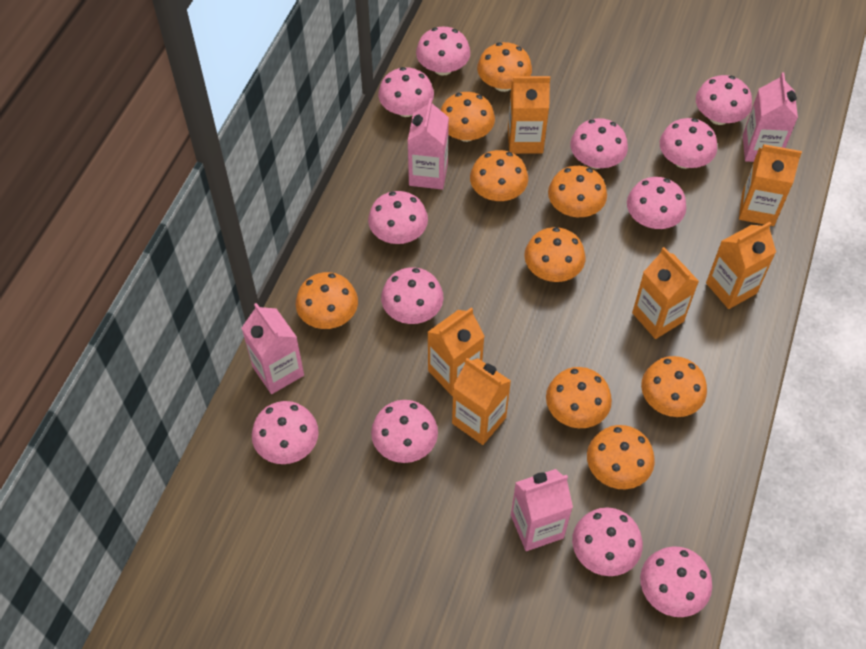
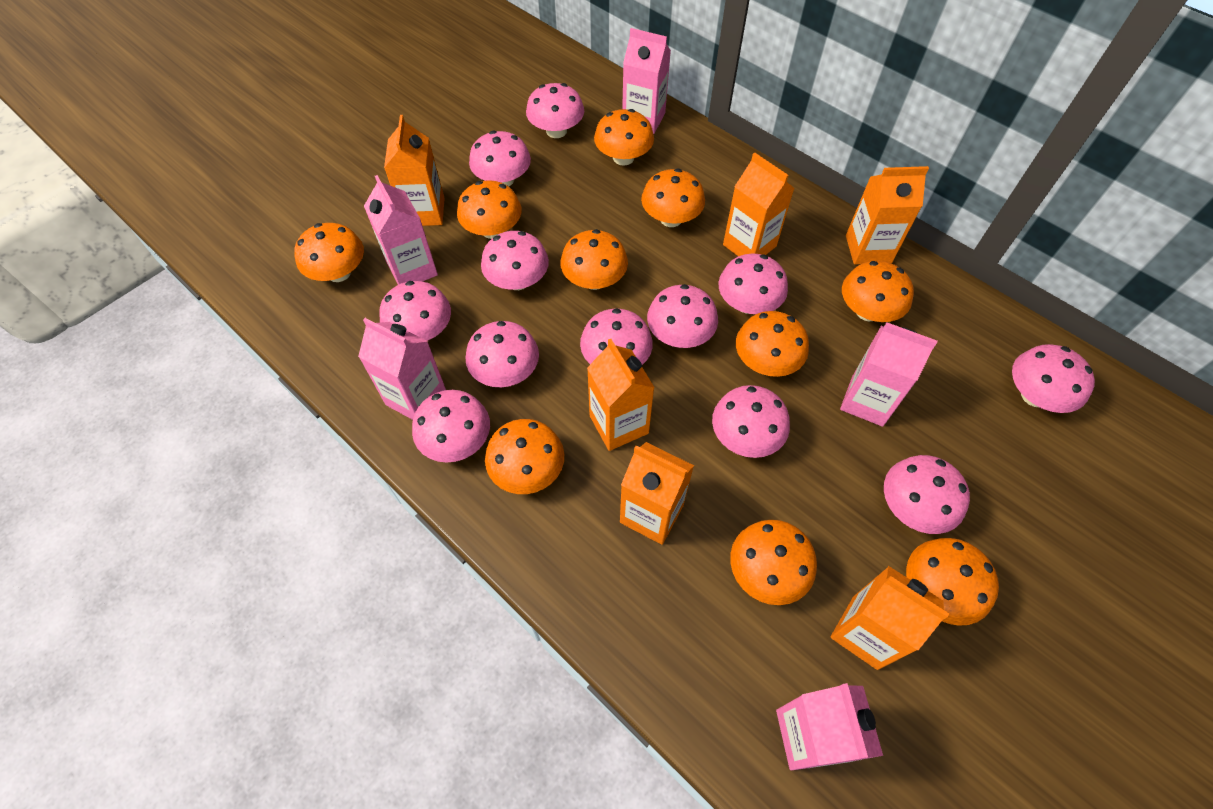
orange mushroom: [296,272,358,329] [441,92,495,142] [470,150,528,201] [477,42,532,92] [524,227,586,282] [546,367,612,428] [548,166,607,217] [587,425,655,489] [641,356,707,417] = 9 -> [294,223,364,282] [457,180,522,239] [485,419,564,494] [560,229,628,290] [594,109,654,166] [641,168,705,227] [730,520,817,605] [736,311,809,377] [842,261,914,322] [906,538,999,626] = 10
pink carton: [242,303,304,394] [408,98,449,190] [511,469,573,551] [743,72,798,162] = 4 -> [358,318,446,420] [364,175,438,285] [622,28,671,134] [776,683,883,770] [840,322,938,427] = 5

